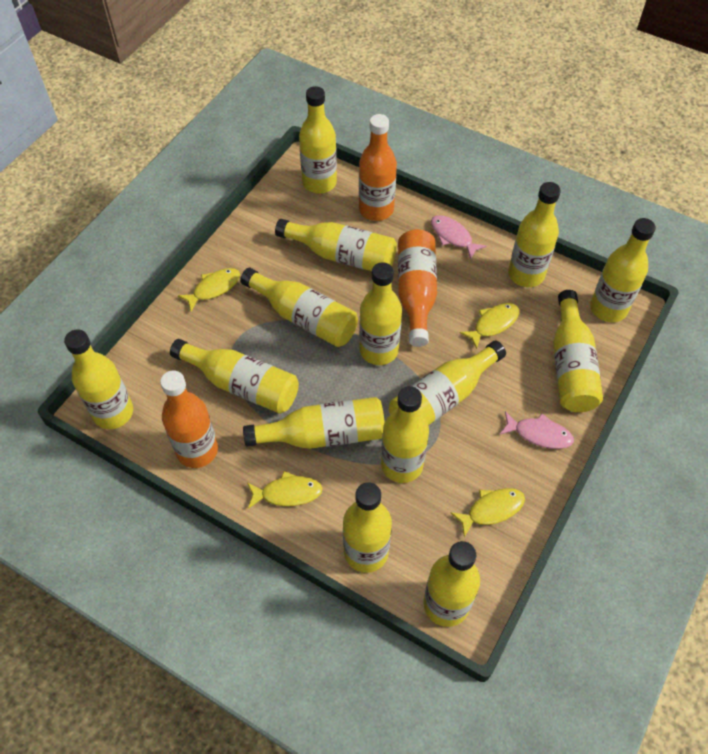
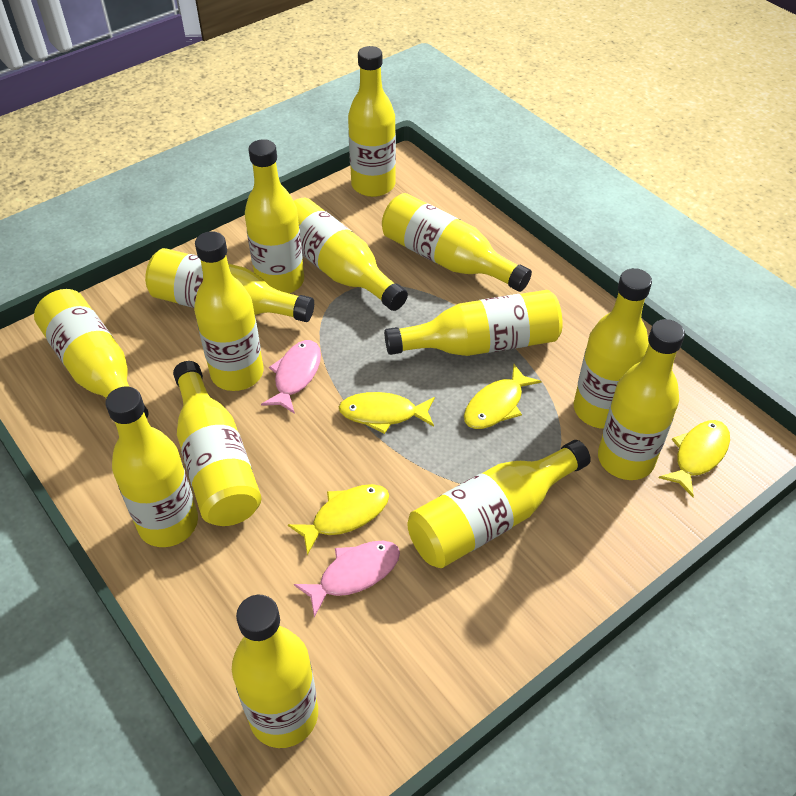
orange bottle: [160,371,218,468] [359,114,397,221] [398,229,437,347] = 3 -> none = 0

